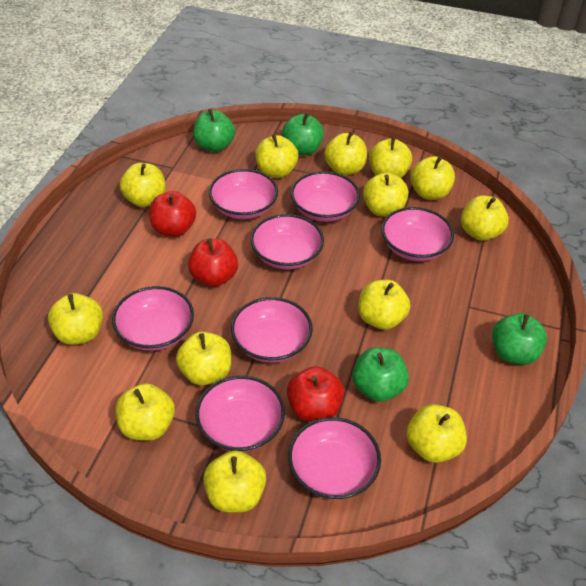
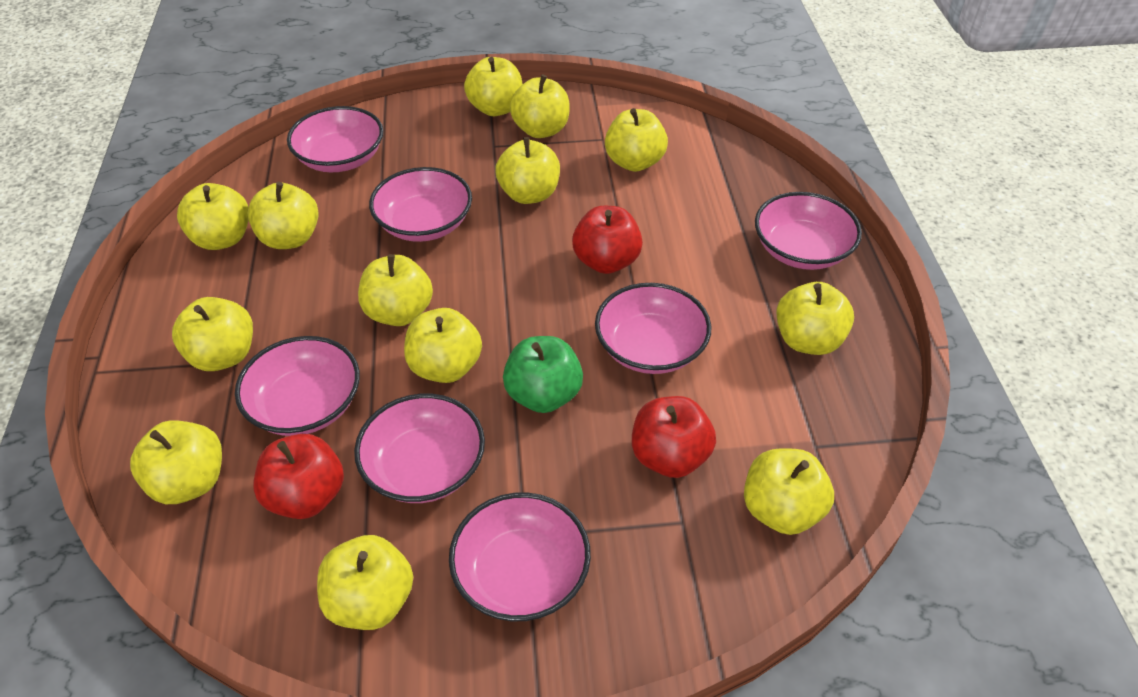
green apple: [193,109,235,152] [282,113,324,155] [352,347,409,402] [492,313,547,365] = 4 -> [503,336,583,413] = 1
pink bowl: [112,286,194,351] [196,376,285,452] [209,169,278,219] [231,297,313,363] [250,214,324,270] [288,417,381,500] [291,171,360,222] [382,207,454,261] = 8 -> [235,336,360,436] [287,106,384,172] [354,394,485,503] [369,167,472,242] [449,492,591,621] [595,283,711,374] [755,192,862,270] = 7

